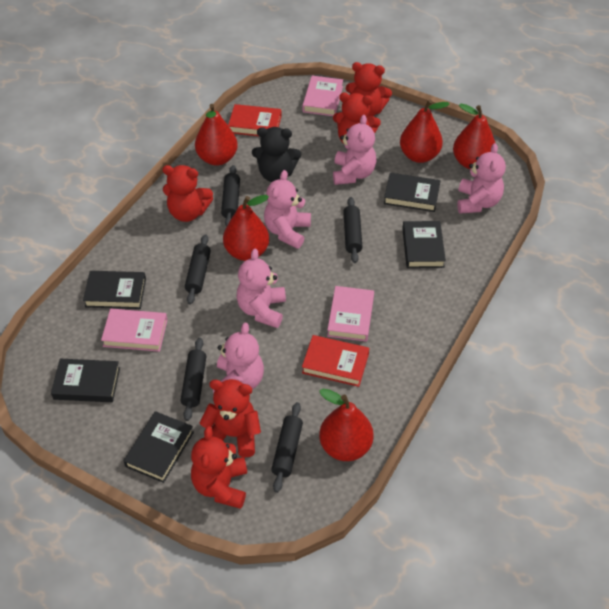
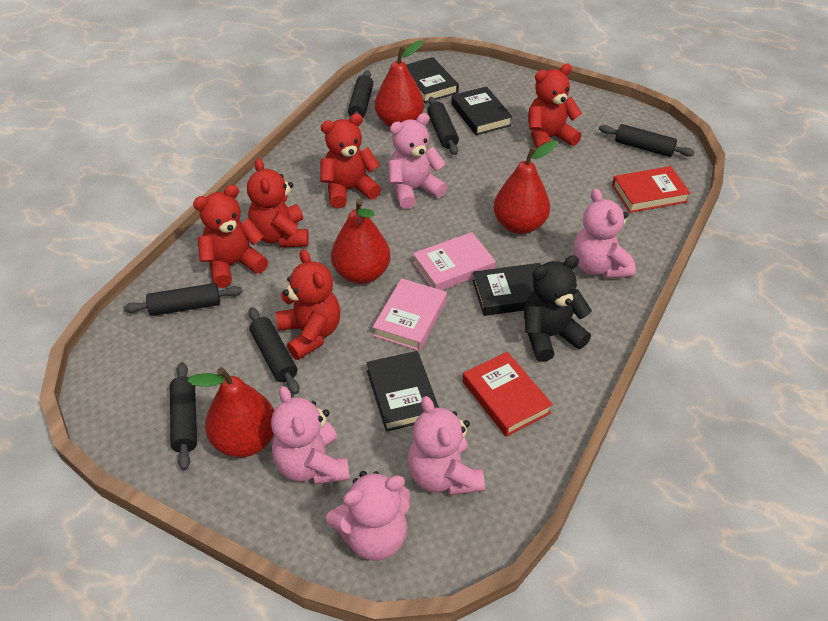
black book: [51,359,120,402] [83,271,146,309] [124,411,194,483] [384,173,440,212] [402,221,446,268] = 5 -> [366,351,439,432] [406,57,459,103] [451,86,512,135] [473,263,542,316] = 4
black rolling pin: [180,338,207,421] [185,234,211,305] [221,165,240,227] [271,402,303,493] [343,197,363,263] = 5 -> [123,283,242,316] [170,362,197,470] [248,307,299,394] [348,70,373,118] [427,97,459,155] [599,124,694,157] = 6
pink book: [101,309,167,352] [303,76,343,116] [327,286,374,342] = 3 -> [373,278,447,351] [413,232,496,290] = 2
red pear: [195,104,238,166] [223,195,269,261] [319,389,374,461] [400,99,449,163] [453,104,495,169] = 5 -> [187,367,275,458] [331,199,391,284] [375,40,424,127] [494,140,557,234] = 4

